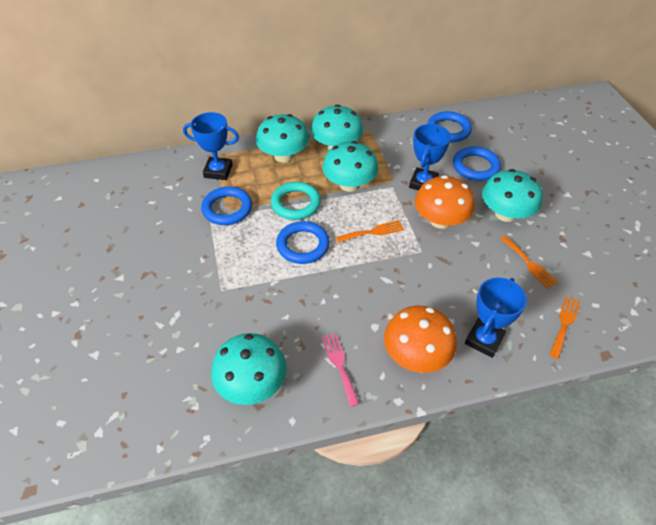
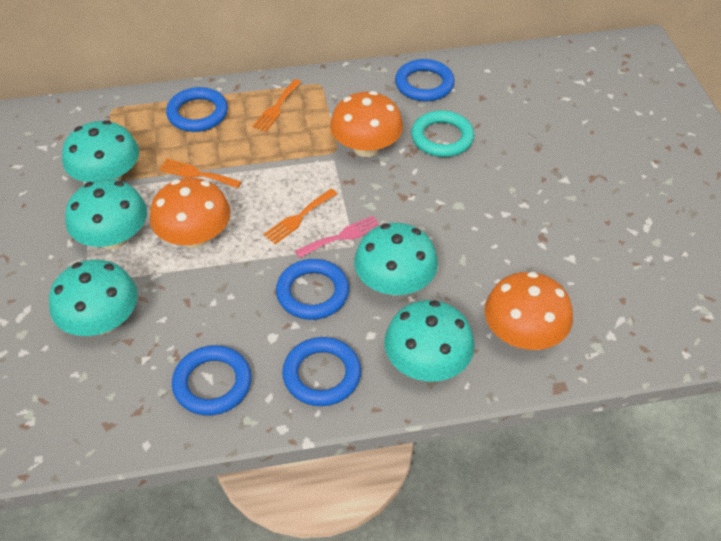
blue ring: [201,187,252,225] [276,221,330,264] [427,111,472,142] [453,146,501,181] = 4 -> [166,87,228,132] [172,345,252,416] [276,259,349,320] [282,337,361,406] [395,59,455,101] = 5
blue trophy: [183,112,239,180] [409,124,451,190] [465,278,527,358] = 3 -> none = 0
orange mushroom: [384,306,457,373] [415,175,475,229] = 2 -> [150,178,231,248] [330,91,403,157] [484,272,573,350] = 3

